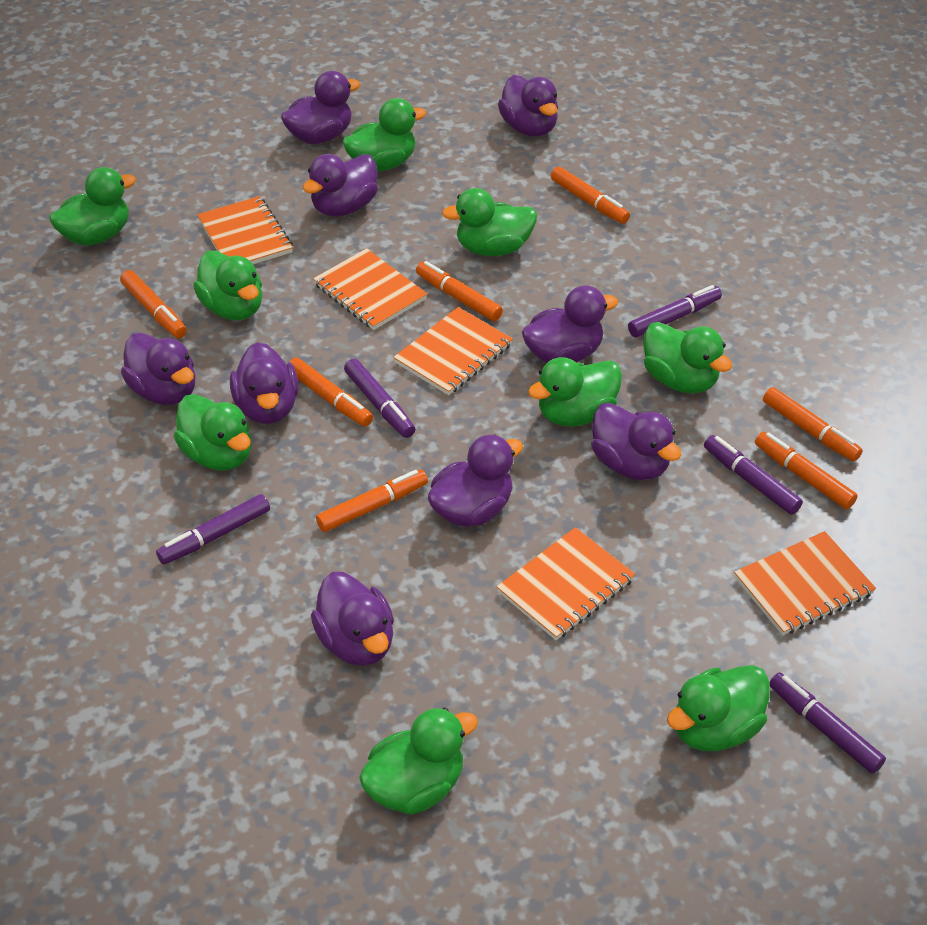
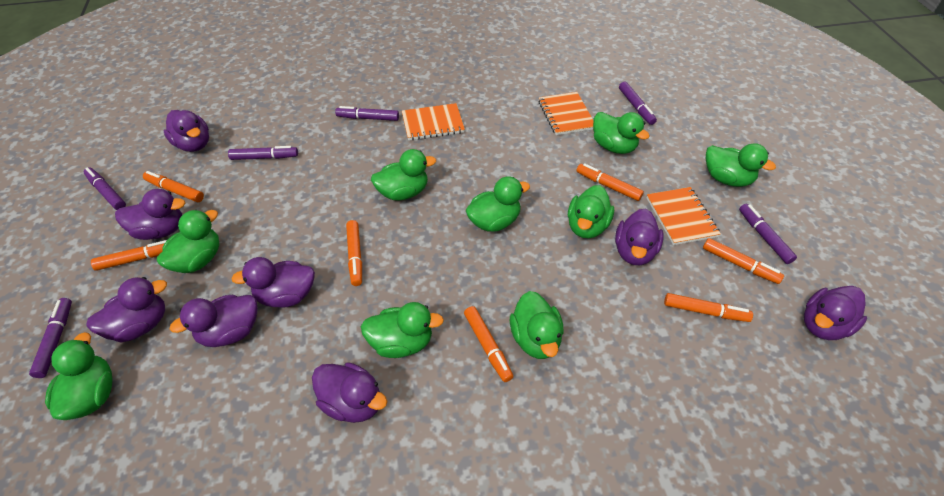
orange notebook: [197,196,293,264] [313,248,427,330] [393,307,513,395] [497,527,635,640] [734,531,876,635] = 5 -> [402,103,465,140] [538,92,593,135] [647,187,721,245] = 3
purple duck: [121,333,195,405] [230,342,299,424] [281,71,360,144] [303,154,378,217] [311,572,394,666] [428,434,523,527] [498,75,558,137] [522,285,618,363] [591,403,681,480] = 9 -> [86,277,167,342] [115,189,185,240] [164,110,209,152] [169,295,258,347] [231,257,315,308] [312,362,387,423] [615,209,664,265] [804,286,867,340] = 8
purple marker: [156,494,270,565] [344,359,415,438] [628,285,722,337] [704,435,803,515] [770,672,886,774] = 5 -> [29,298,72,378] [84,167,126,210] [228,146,298,160] [335,106,399,121] [619,82,657,125] [739,204,797,264] = 6

